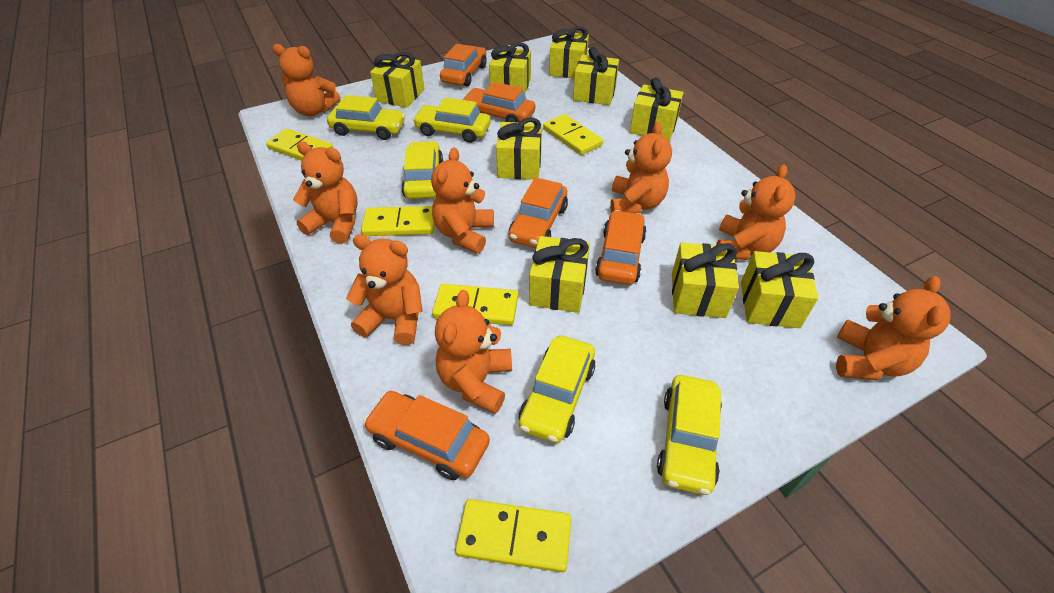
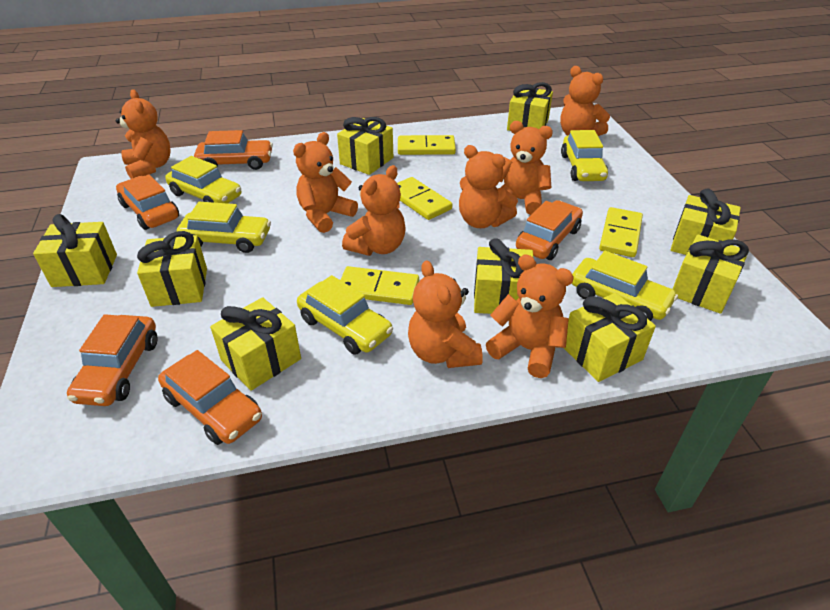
yellow domino: [266,128,333,161] [361,206,435,236] [432,284,518,325] [455,499,572,572] [543,114,603,155] = 5 -> [341,266,419,305] [397,177,452,220] [398,135,456,155] [599,207,643,257] = 4

